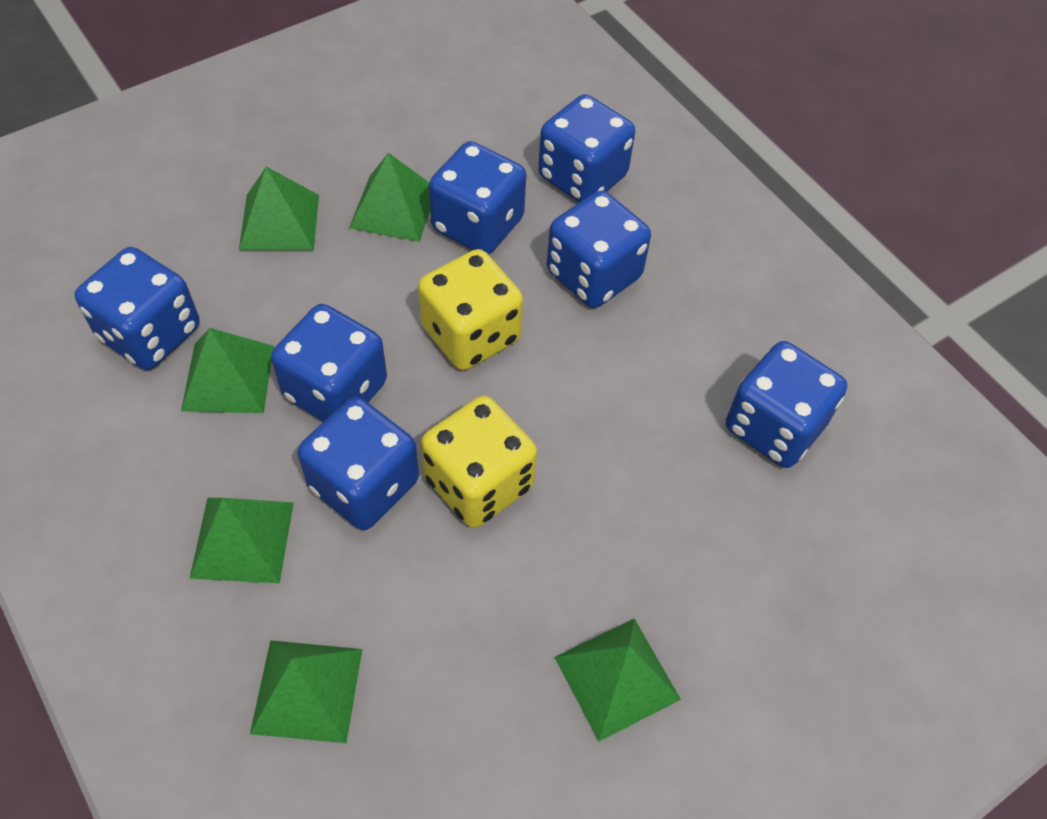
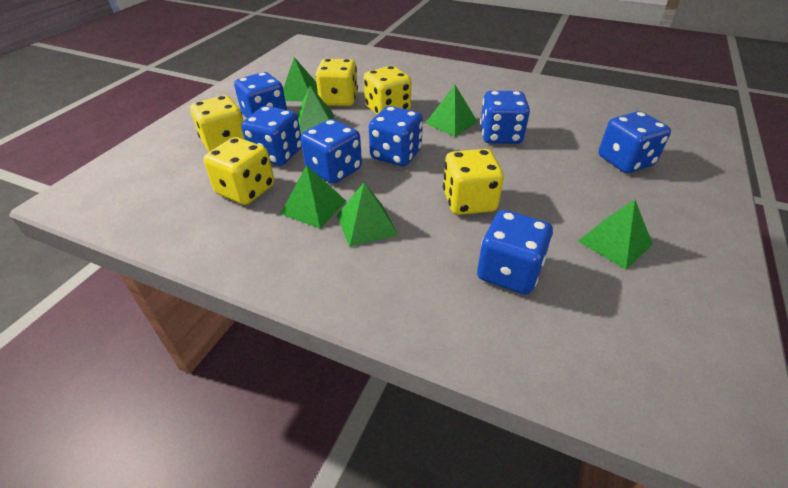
yellow dice: [418,249,523,370] [421,396,537,528] = 2 -> [190,95,244,152] [203,137,274,205] [315,59,358,106] [364,66,411,115] [443,149,504,215] = 5

